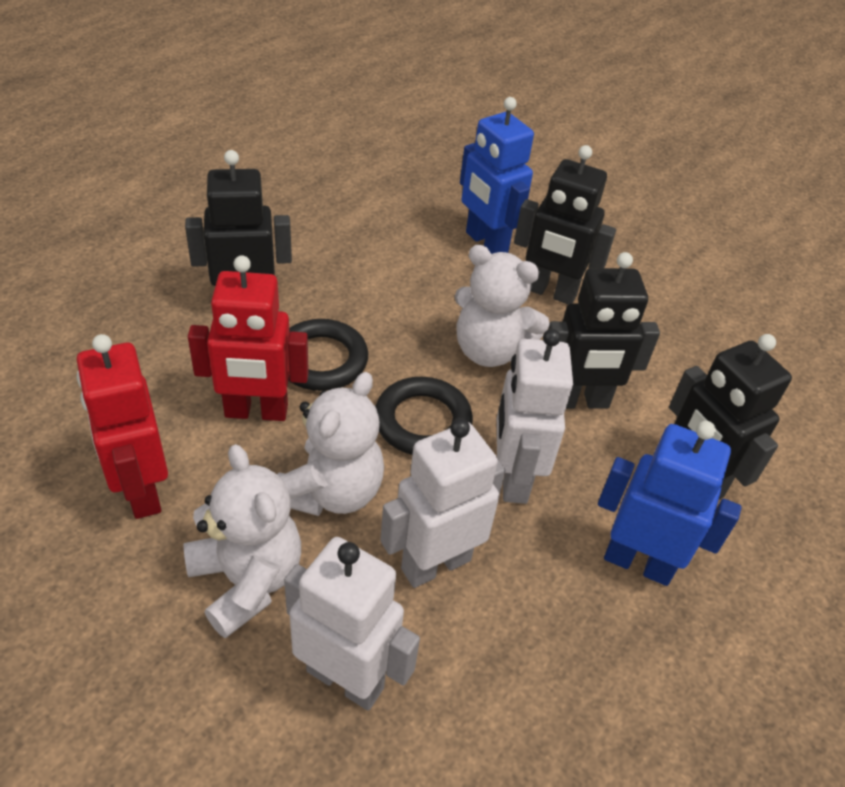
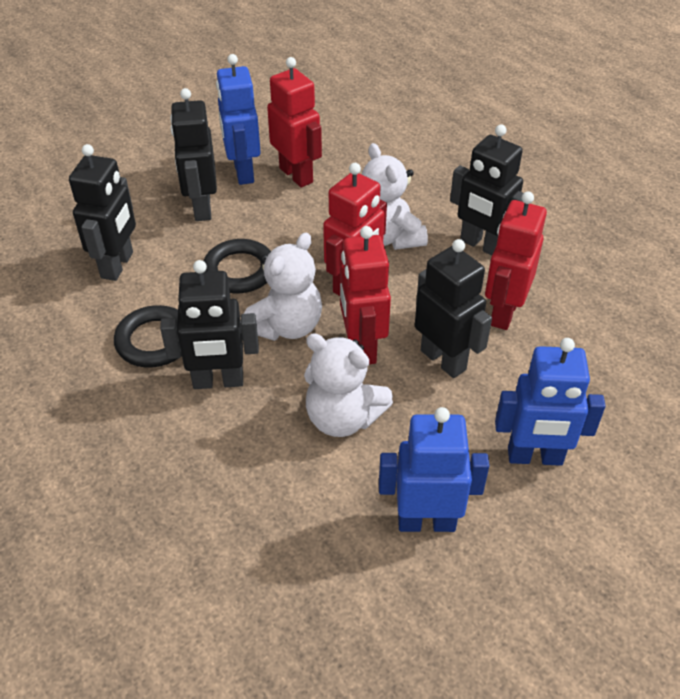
black robot: [185,150,292,286] [514,145,616,305] [548,252,660,409] [669,334,792,499] = 4 -> [69,144,136,281] [160,260,259,389] [170,88,217,221] [415,239,492,378] [450,125,523,256] = 5
blue robot: [460,97,534,254] [598,421,742,586] = 2 -> [216,54,261,185] [379,407,489,532] [495,338,605,466] = 3
red robot: [77,334,168,519] [188,255,309,421] = 2 -> [267,57,322,188] [323,163,387,296] [340,226,391,364] [485,191,547,330] = 4
white robot: [284,537,420,711] [380,418,506,588] [497,329,573,504] = 3 -> none = 0

